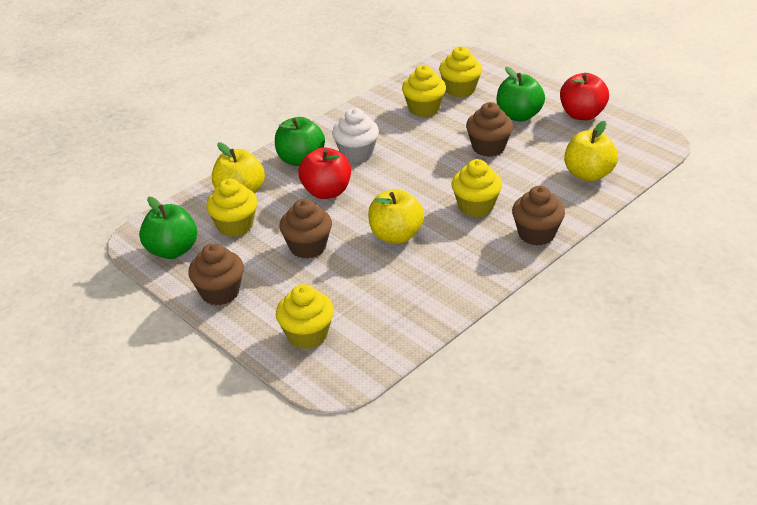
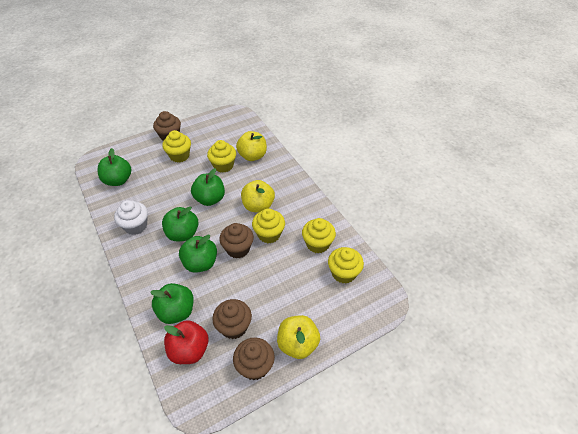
green apple: [139,197,197,259] [275,117,325,166] [497,67,545,122] = 3 -> [98,148,131,186] [150,283,194,324] [162,207,198,241] [179,235,217,273] [191,168,225,206] = 5
red apple: [298,147,351,199] [560,73,609,120] = 2 -> [164,320,209,364] = 1

